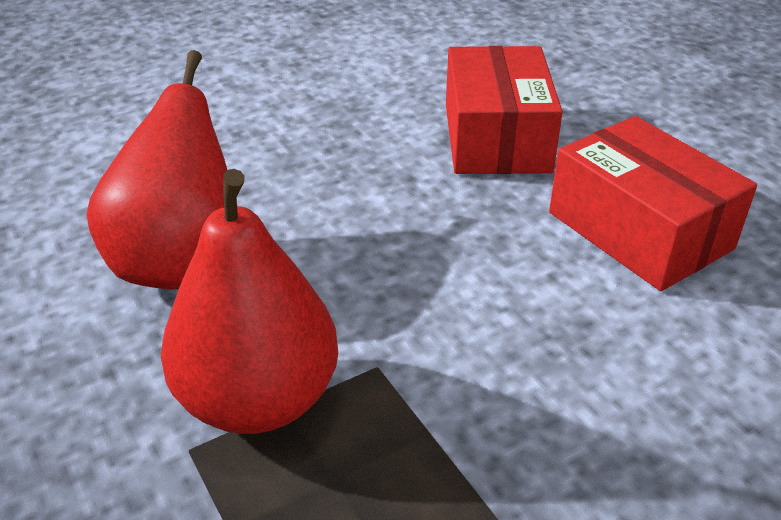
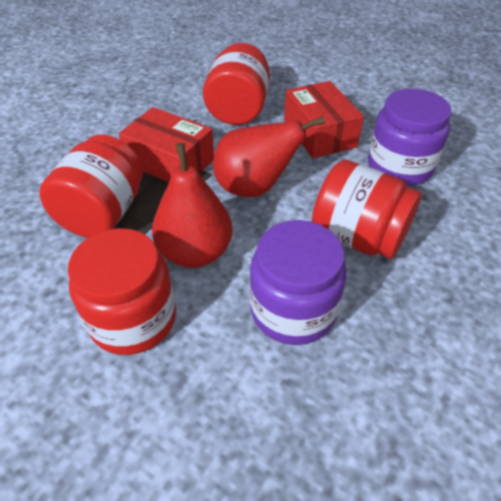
purple jar: none = 0 -> [250,220,347,345] [368,89,451,186] = 2
red jar: none = 0 -> [39,135,143,238] [68,228,176,355] [203,43,270,125] [312,160,422,259] = 4

